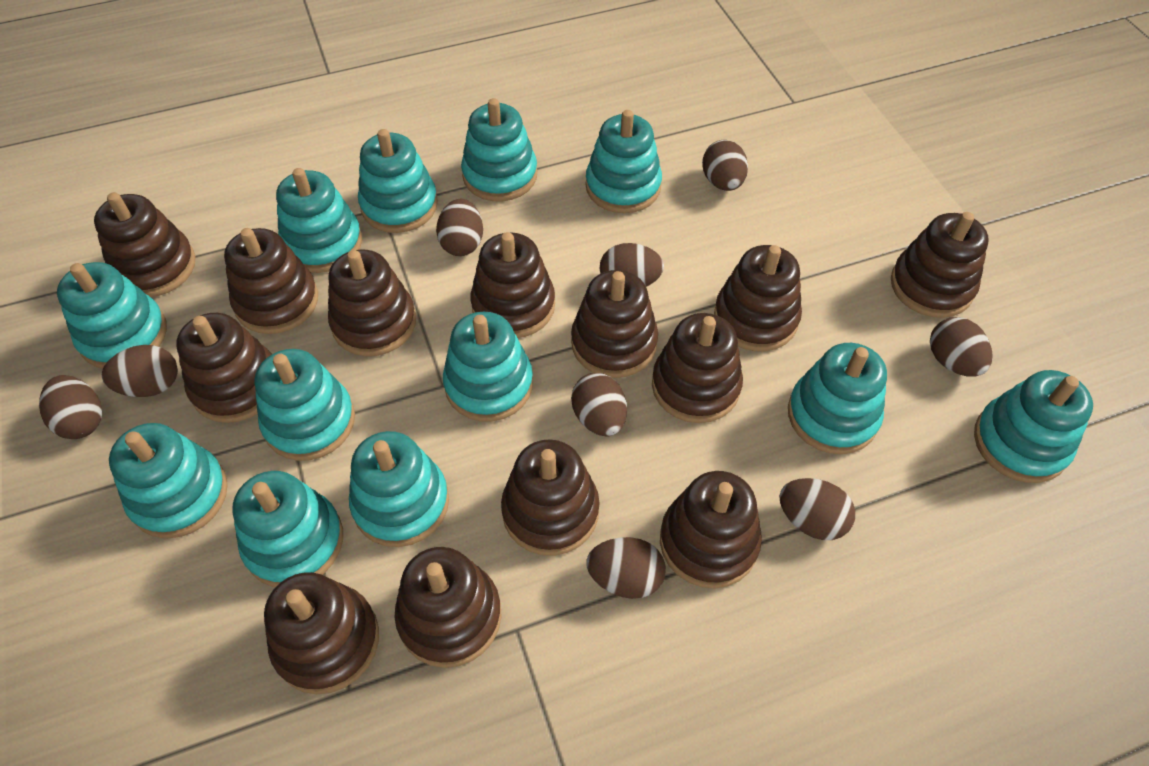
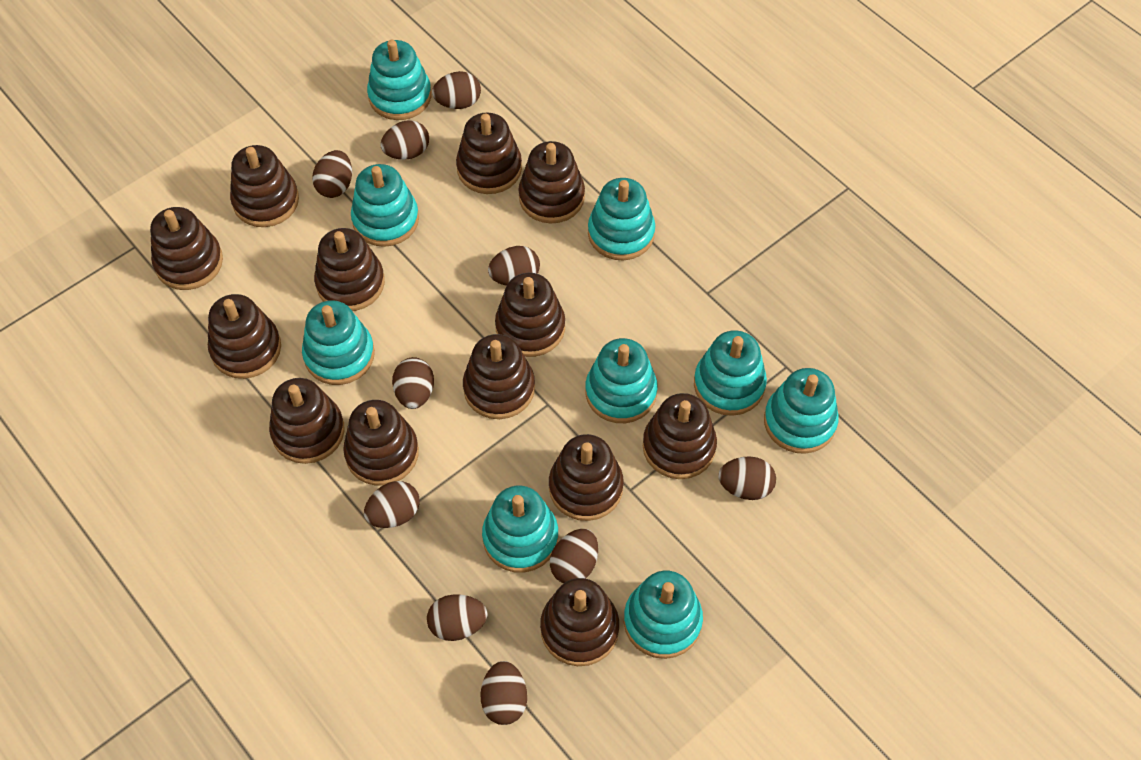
brown egg: [39,375,102,439] [101,345,178,397] [436,199,483,256] [571,373,627,437] [586,537,666,599] [599,243,664,287] [702,140,748,191] [779,478,855,540] [930,317,993,377] = 9 -> [312,150,352,198] [364,481,420,528] [380,120,429,160] [392,357,434,409] [427,594,488,641] [432,71,481,109] [481,661,527,725] [488,246,540,286] [550,529,598,583] [718,456,776,500] = 10
turquoise stacking toy: [57,262,167,369] [109,423,228,539] [232,471,343,587] [254,349,355,461] [276,168,362,273] [349,431,449,547] [358,129,438,233] [443,312,533,421] [461,98,537,201] [586,110,662,213] [788,343,887,454] [974,370,1093,483] = 12 -> [302,300,375,385] [351,164,419,247] [367,40,431,120] [482,486,558,573] [586,338,658,423] [588,178,655,260] [624,571,703,659] [694,330,767,416] [764,368,839,454] = 9

